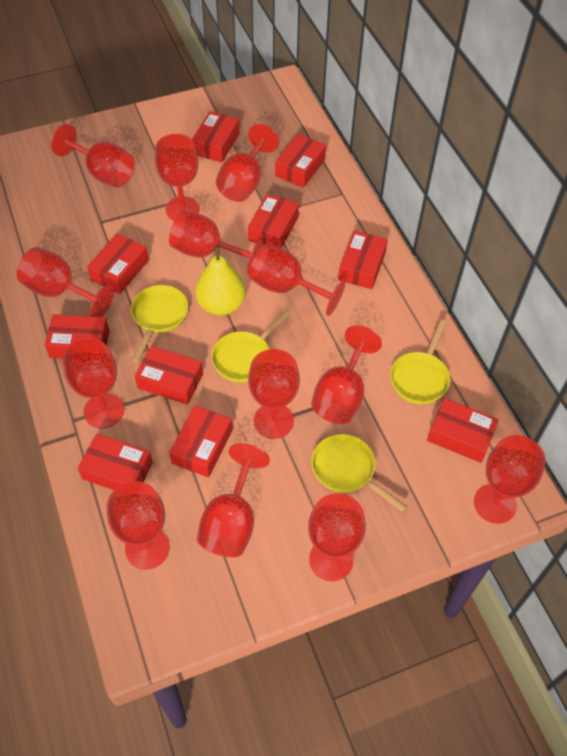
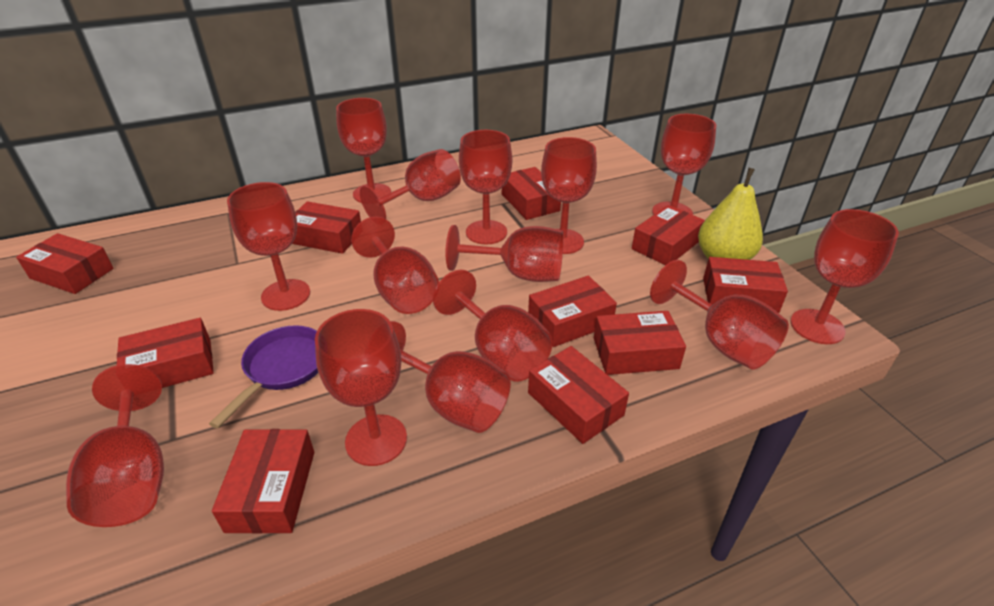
purple pan: none = 0 -> [209,325,318,428] = 1
red goblet: [17,247,114,317] [51,124,134,188] [63,338,124,428] [107,481,170,570] [155,134,200,221] [169,210,263,274] [197,443,270,557] [216,124,279,202] [248,349,300,439] [249,244,345,316] [308,493,366,581] [311,325,382,424] [474,435,546,524] = 13 -> [66,364,164,527] [227,182,310,311] [315,309,407,466] [336,98,391,203] [351,217,439,314] [360,149,461,219] [390,321,511,433] [433,270,553,382] [446,225,563,282] [459,130,512,244] [541,137,597,254] [650,260,789,370] [652,114,716,215] [791,209,899,344] = 14
yellow pan: [131,285,188,362] [211,309,292,383] [311,434,408,512] [390,320,450,404] = 4 -> none = 0

